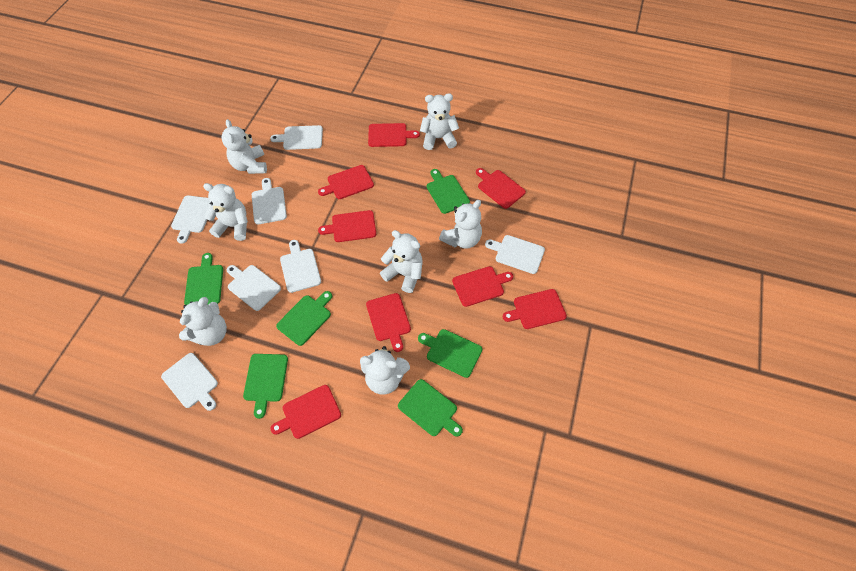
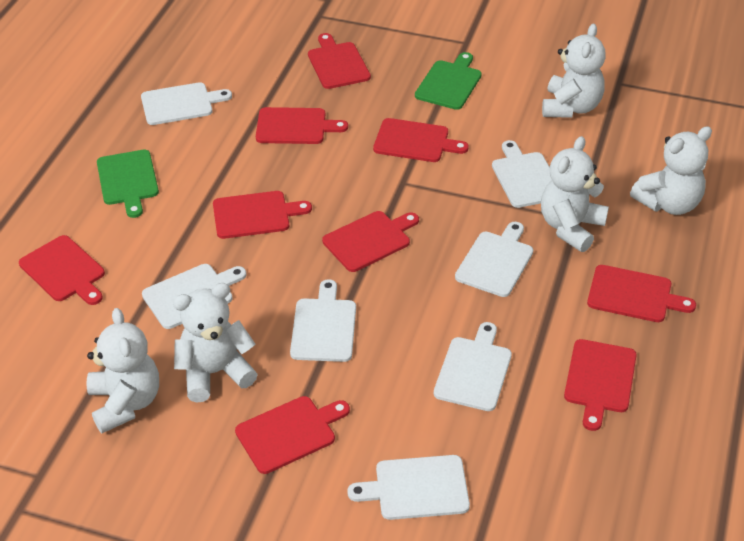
green cutting board: [184,253,223,305] [243,354,288,419] [276,291,332,346] [398,379,463,437] [418,329,482,378] [427,169,470,214] = 6 -> [97,150,159,218] [415,52,482,110] = 2
red cutting board: [270,385,341,439] [318,165,374,199] [318,210,376,242] [366,293,411,352] [368,123,420,147] [452,266,514,307] [476,168,526,209] [503,289,567,329] = 8 -> [19,235,105,305] [213,191,312,239] [235,396,350,474] [256,107,348,144] [308,33,371,89] [322,211,419,272] [373,118,468,162] [564,339,637,431] [587,265,696,322] = 9
white teddy bear: [179,297,227,346] [203,183,248,241] [222,119,267,174] [360,346,410,394] [380,230,423,293] [420,93,459,150] [439,200,482,249] = 7 -> [87,308,159,433] [173,283,258,403] [541,136,609,252] [542,24,605,118] [630,126,712,215] = 5

